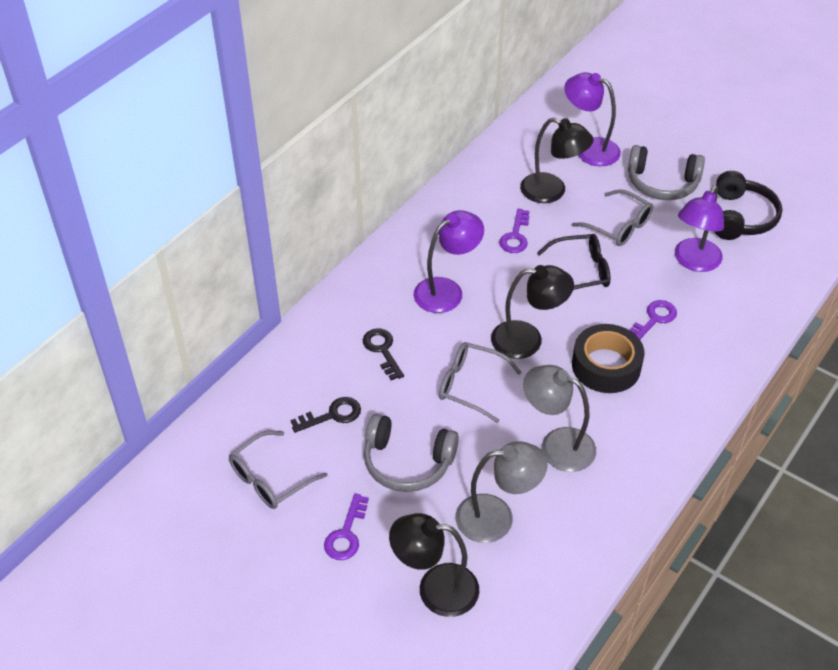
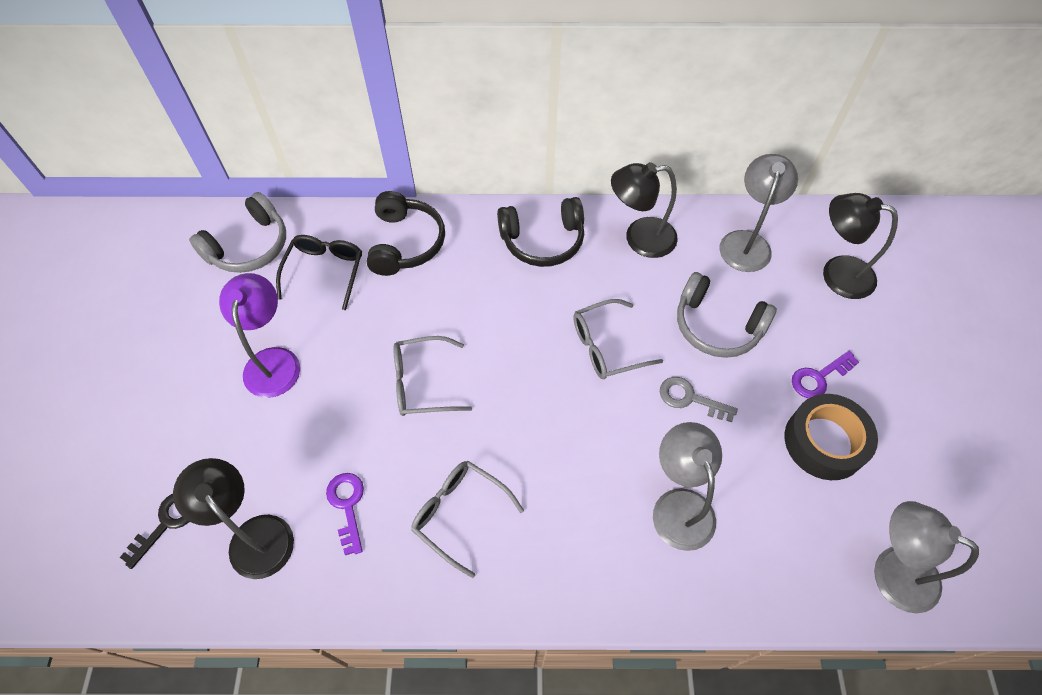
black headphones: [714,171,782,240] = 1 -> [367,191,445,276] [497,197,584,267] = 2
black key: [291,397,361,433] [363,328,404,380] = 2 -> [120,494,189,569] = 1
grey key: none = 0 -> [660,377,738,422] = 1
grey lamp: [456,441,548,543] [523,365,596,472] = 2 -> [653,422,722,551] [719,154,798,272] [874,501,979,613] = 3
purple key: [324,493,369,560] [499,209,530,253] [630,300,677,339] = 3 -> [326,473,364,555] [792,351,859,398] = 2
purple lamp: [414,210,484,313] [564,72,621,166] [675,185,724,272] = 3 -> [219,273,300,398] = 1

